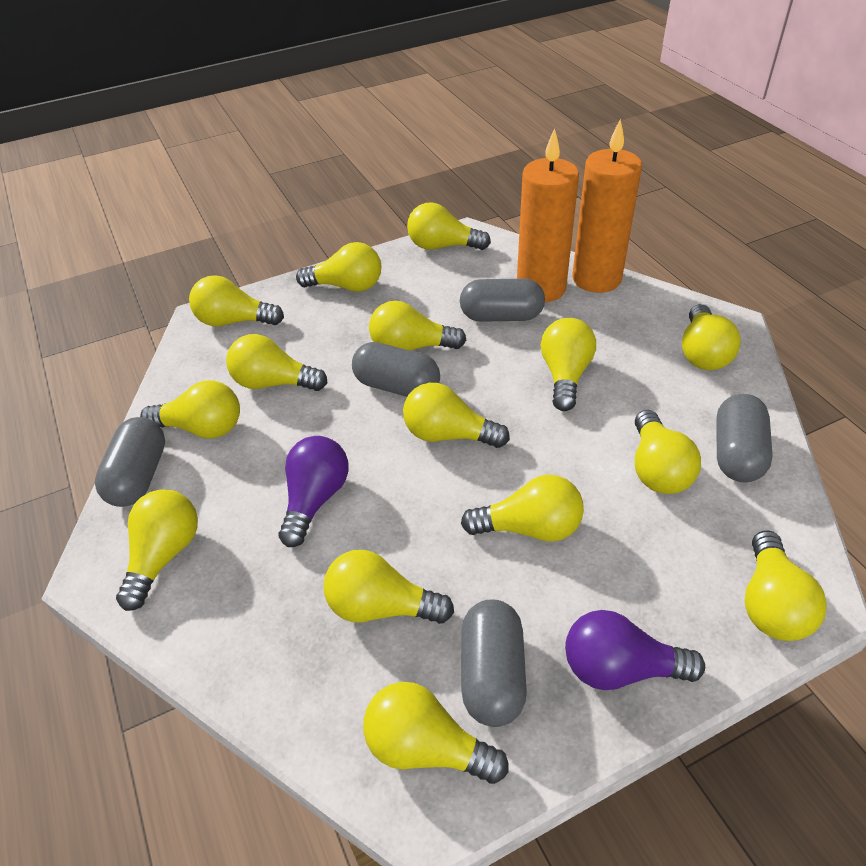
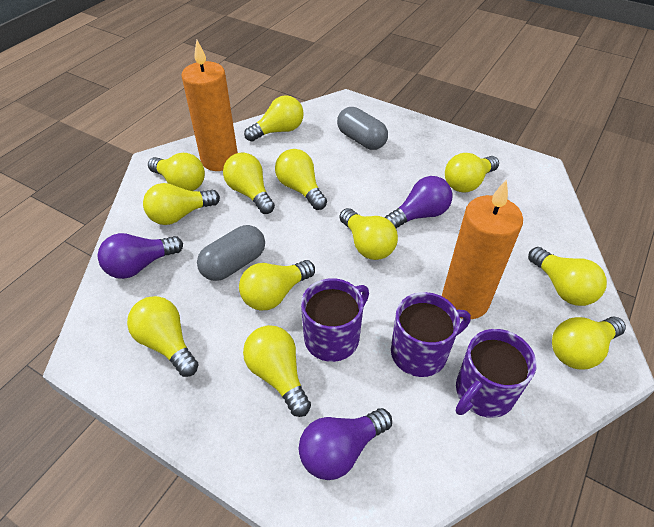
grey capsule: [95,417,165,507] [352,342,440,397] [460,279,545,322] [462,599,527,727] [716,394,773,482] = 5 -> [197,225,265,281] [337,107,388,150] = 2
purple light bulb: [278,436,349,547] [565,610,705,690] = 2 -> [98,233,183,279] [299,408,392,480] [385,176,452,228] = 3
purple mug: none = 0 -> [301,278,369,362] [391,292,471,377] [456,329,537,418] = 3
yellow light bulb: [116,489,198,611] [140,380,240,439] [189,275,284,326] [226,334,328,391] [296,242,381,292] [323,550,454,624] [363,682,509,784] [369,301,466,351] [403,383,510,448] [407,202,491,250] [461,474,584,542] [541,318,596,411] [635,410,701,494] [682,304,741,370] [745,530,827,641] = 15 -> [127,296,199,377] [143,183,220,225] [148,153,205,191] [223,152,275,214] [239,260,315,311] [243,325,311,417] [244,95,304,142] [275,149,327,210] [339,208,398,260] [445,153,499,193] [528,247,607,306] [552,316,626,369] = 12

